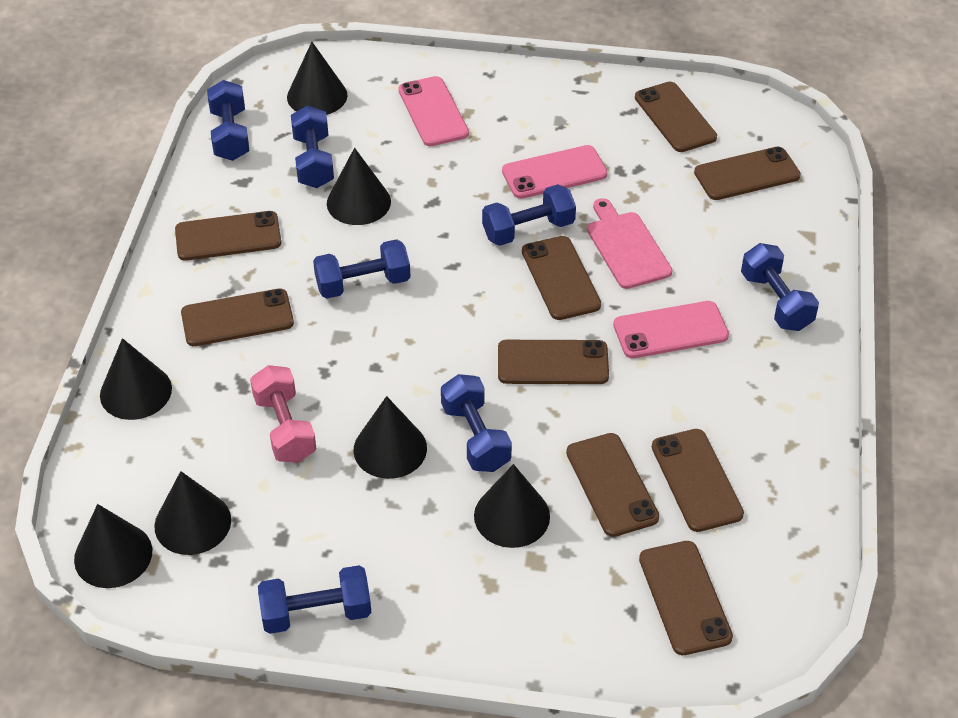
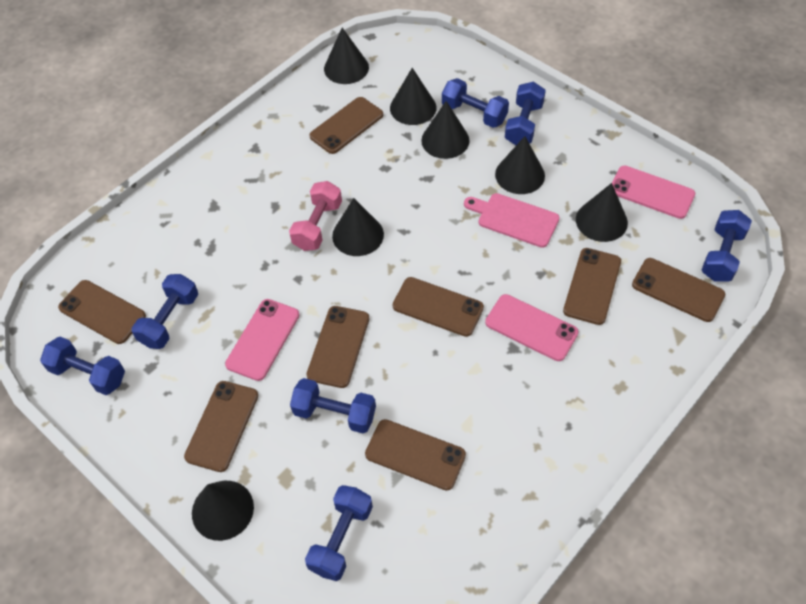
brown phone: [175,211,281,261] [181,289,294,346] [498,340,609,384] [522,236,601,320] [566,433,659,537] [635,82,717,152] [639,541,733,655] [652,429,744,532] [694,147,801,200] = 9 -> [58,280,146,344] [184,381,258,472] [306,306,369,388] [309,97,383,154] [365,419,466,491] [393,277,484,337] [563,248,621,325] [632,258,725,322] = 8

